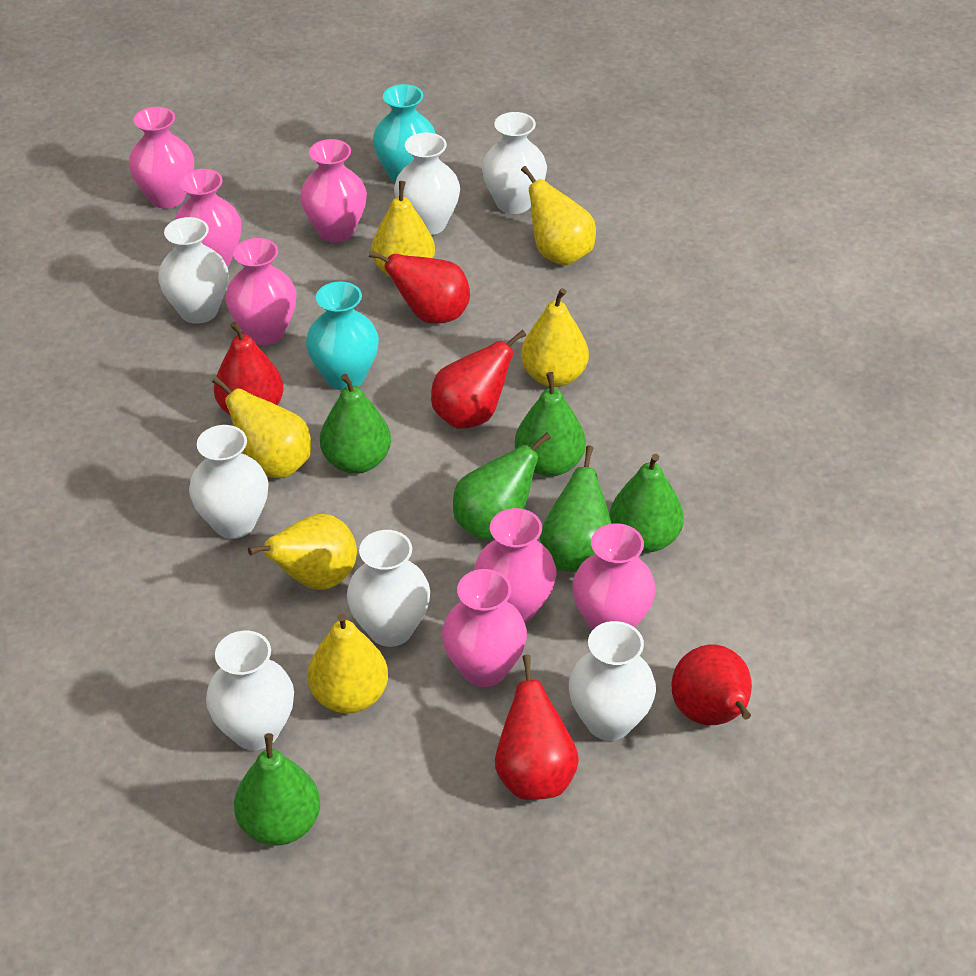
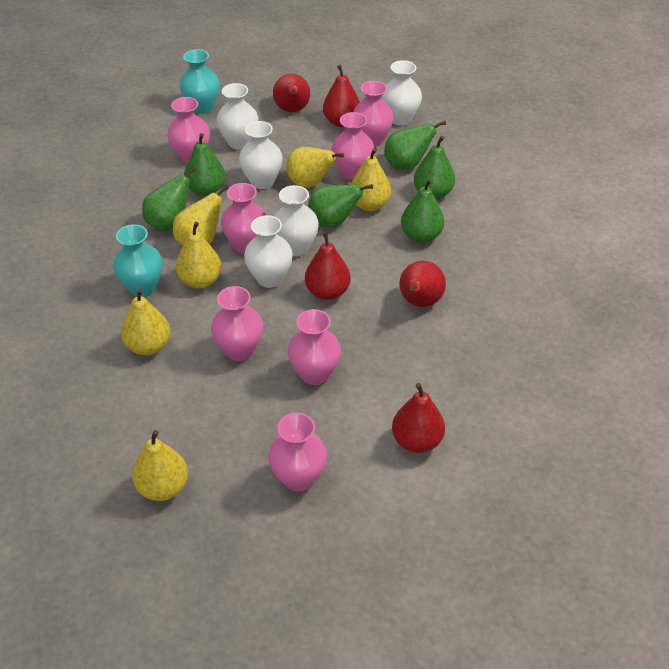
white vase: [158,217,229,324] [189,425,268,539] [206,631,294,750] [347,530,430,647] [394,132,460,235] [482,112,547,214] [569,621,656,741] = 7 -> [217,83,258,150] [239,121,283,189] [244,215,293,288] [274,185,319,256] [381,60,422,126] = 5

